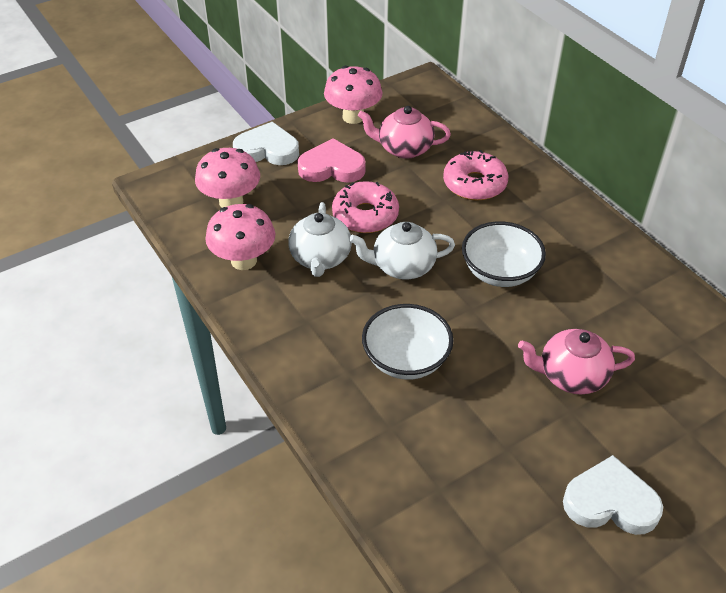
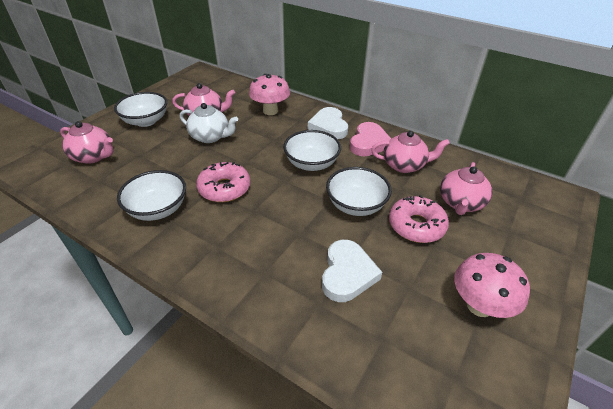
pink mushroom: [195,148,260,208] [205,204,275,270] [324,66,382,124] = 3 -> [249,74,290,115] [454,253,530,318] = 2
pink teapot: [358,106,451,159] [518,329,635,394] = 2 -> [60,121,114,164] [172,83,235,116] [371,131,450,173] [440,162,492,215] = 4
white bowl: [362,304,454,380] [462,221,546,287] = 2 -> [114,92,167,127] [117,170,186,221] [283,130,341,171] [326,167,392,216] = 4
white teapot: [288,202,352,277] [349,222,455,279] = 2 -> [180,103,238,143] = 1

